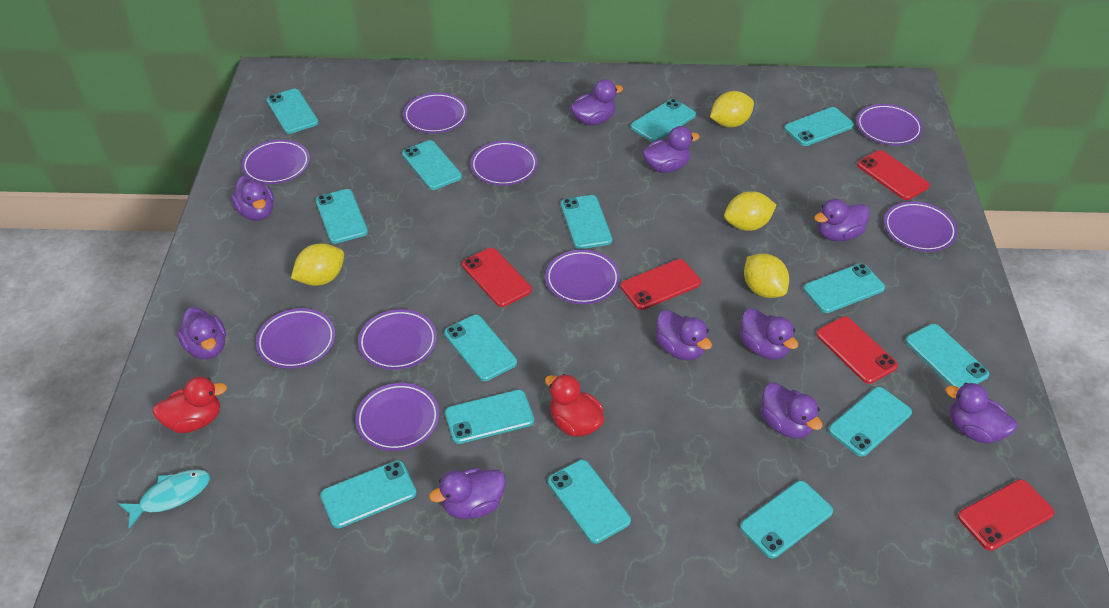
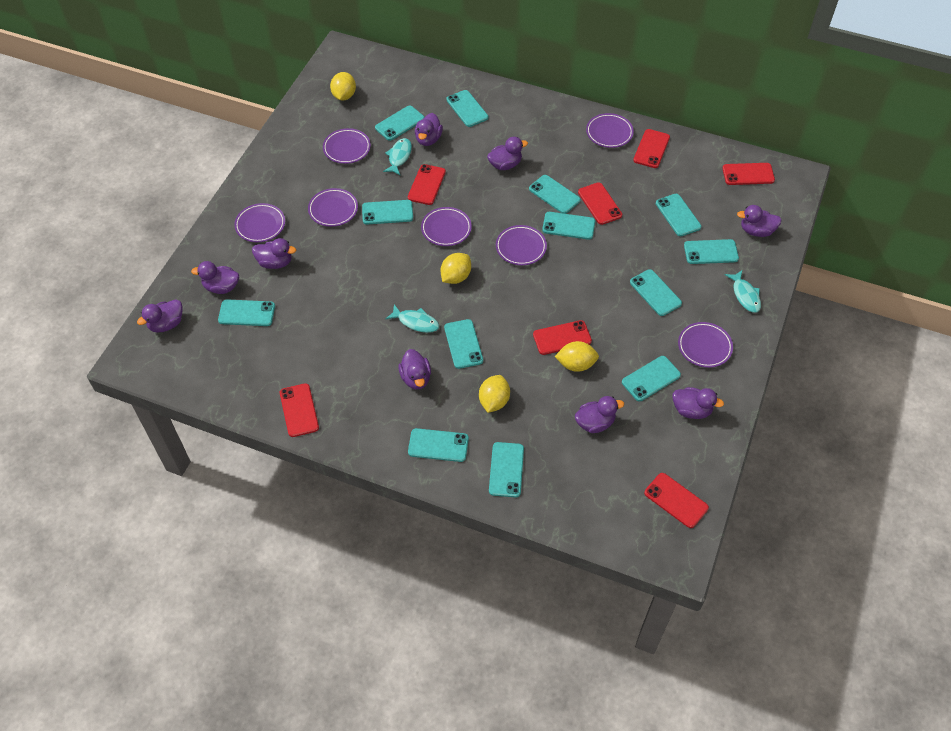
purple duck: [177,307,226,359] [231,176,274,221] [429,468,506,519] [570,79,623,125] [642,126,700,173] [655,310,712,360] [740,308,798,359] [760,382,823,439] [814,199,870,241] [945,383,1017,444] = 10 -> [137,299,182,333] [191,261,239,294] [252,238,296,269] [398,349,431,389] [415,113,443,146] [487,137,528,170] [575,396,624,433] [673,387,724,419] [737,205,782,237] = 9
purple plate: [241,140,310,184] [256,308,335,369] [355,383,439,451] [358,309,437,370] [403,93,468,133] [470,141,538,186] [545,250,620,304] [857,104,923,145] [884,202,957,252] = 9 -> [234,203,285,242] [308,188,358,227] [323,128,371,164] [421,207,472,246] [496,225,547,265] [586,113,634,148] [678,322,733,368] = 7
red duck: [152,377,227,433] [545,374,604,436] = 2 -> none = 0
red phone: [462,248,532,307] [621,259,701,310] [816,317,898,384] [857,150,930,200] [958,480,1055,551] = 5 -> [280,383,319,437] [408,164,446,205] [533,320,592,355] [578,182,622,225] [633,129,670,168] [644,473,709,528] [722,163,775,185] = 7
turquoise fish: [118,469,210,529] = 1 -> [383,138,412,175] [386,304,439,333] [725,270,761,313] = 3
turquoise phone: [267,89,319,134] [315,189,368,243] [320,460,417,528] [402,140,462,190] [444,315,517,381] [445,390,534,444] [548,460,631,543] [561,195,612,249] [631,99,696,142] [740,481,833,558] [784,107,854,146] [803,263,885,313] [828,387,912,457] [905,324,989,388] = 14 -> [218,300,275,326] [362,200,413,224] [375,105,424,141] [408,428,469,462] [444,319,483,369] [446,90,488,127] [489,442,524,497] [529,175,581,214] [542,212,595,240] [622,356,681,401] [630,269,682,316] [656,194,701,236] [684,239,739,264] = 13

